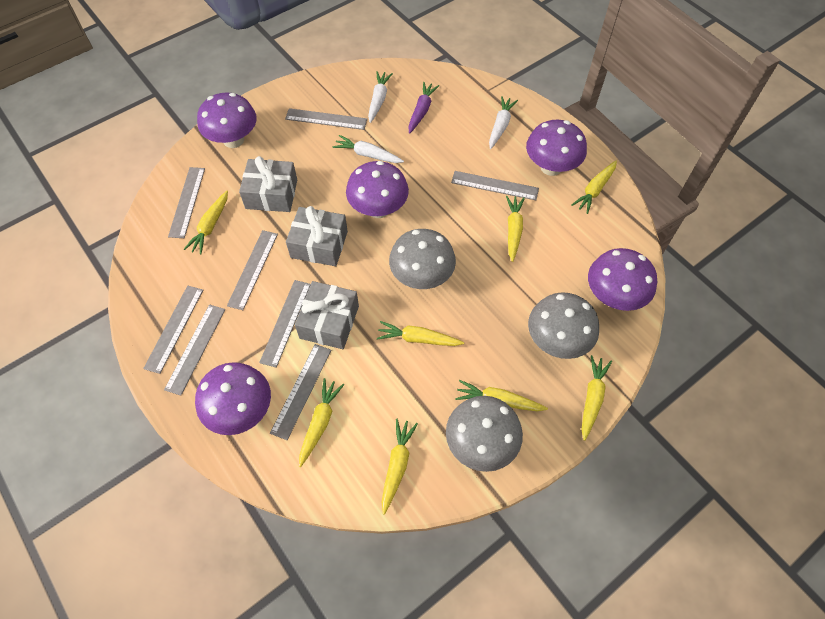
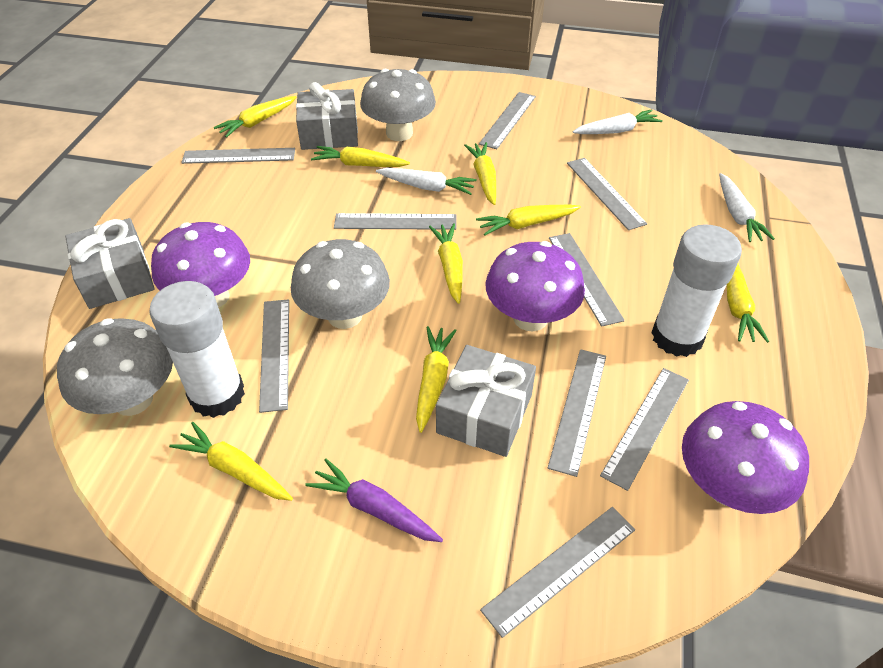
grey ruler: [143,286,203,374] [164,305,226,396] [168,167,205,238] [227,230,278,310] [259,280,311,368] [270,344,331,440] [285,108,367,130] [451,171,539,200] = 8 -> [181,148,295,164] [259,299,289,413] [334,213,456,230] [479,92,536,149] [480,507,635,638] [548,349,606,477] [549,233,625,327] [567,158,647,230] [600,368,689,491] = 9
purple mushroom: [195,362,271,435] [197,92,257,148] [346,161,409,218] [526,119,587,176] [588,248,657,311] = 5 -> [151,222,250,308] [485,241,585,331] [682,401,809,514] = 3
white glue stick: none = 0 -> [149,281,245,418] [652,224,742,357] = 2

